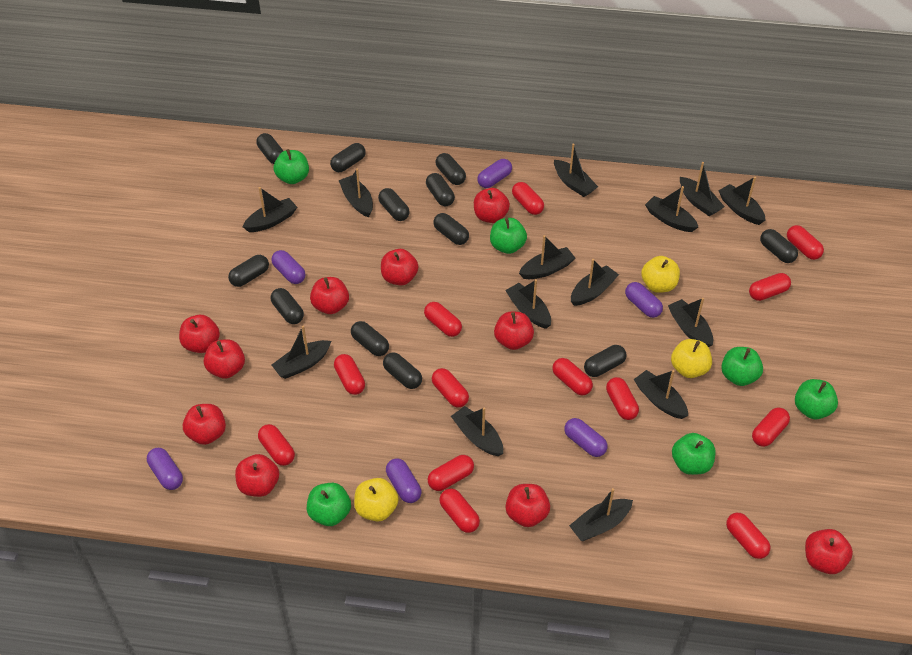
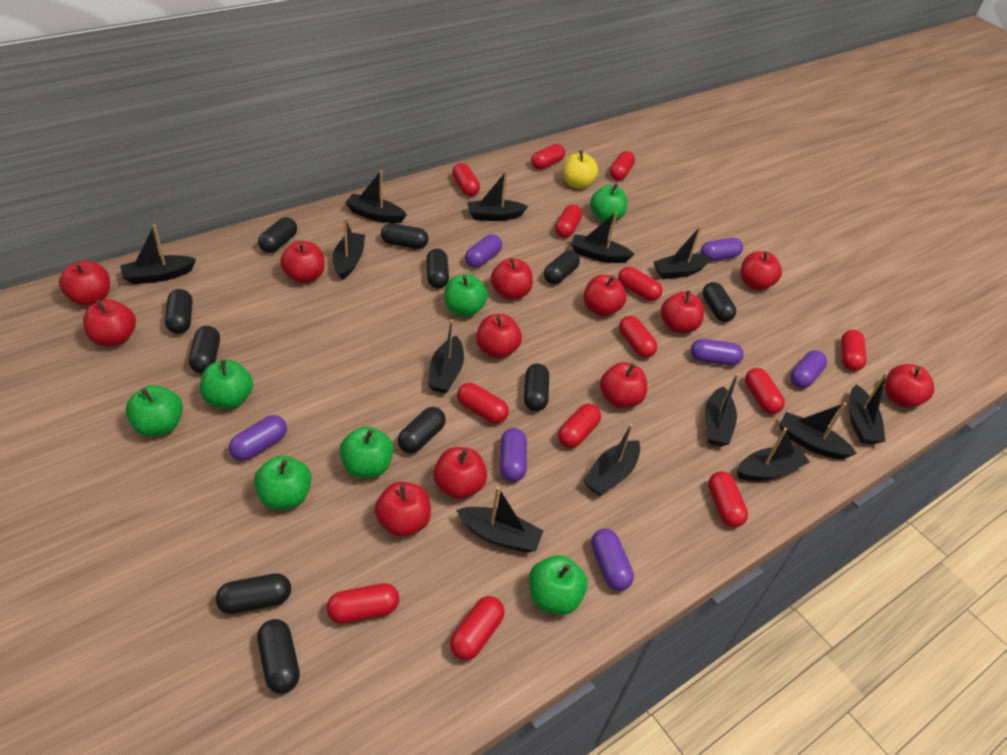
black boat: [242,187,297,232] [272,326,331,379] [339,168,373,217] [451,406,503,456] [505,279,551,329] [519,235,575,279] [554,144,598,197] [569,488,633,541] [571,259,619,306] [634,370,688,419] [645,186,698,232] [668,298,713,347] [680,162,725,216] [718,177,766,225] = 14 -> [120,224,196,284] [333,218,365,280] [345,170,407,223] [428,319,464,393] [456,487,543,553] [467,170,528,221] [571,212,635,263] [583,424,640,496] [653,226,712,279] [705,373,739,446] [737,428,810,481] [779,402,857,459] [849,372,888,444] = 13
black capsule: [228,255,269,287] [257,133,283,164] [271,288,304,324] [330,143,366,172] [351,321,389,356] [378,188,410,221] [383,352,422,389] [426,173,455,206] [433,213,469,245] [436,153,466,185] [584,345,627,377] [760,229,798,263] = 12 -> [165,289,193,334] [189,326,220,373] [216,573,291,614] [257,619,300,694] [258,217,297,253] [381,223,429,249] [398,407,446,453] [426,249,449,288] [524,364,549,411] [544,251,580,284] [702,282,736,322] = 11
green apple: [274,149,309,184] [307,483,351,526] [490,218,527,254] [672,433,715,475] [721,347,763,386] [795,379,838,419] = 6 -> [126,385,183,436] [200,360,253,409] [254,455,312,510] [339,426,394,478] [444,274,488,317] [529,555,588,615] [590,184,628,222] = 7
purple capsule: [147,448,183,490] [271,250,305,284] [386,459,421,503] [477,159,512,188] [564,418,608,457] [625,282,663,318] = 6 -> [229,415,287,461] [465,234,502,268] [500,428,527,482] [591,528,634,591] [691,339,744,365] [700,238,743,261] [790,350,827,388] = 7
red apple: [179,315,220,353] [183,404,226,445] [204,339,245,379] [235,454,279,497] [310,277,349,314] [381,249,418,285] [474,188,510,223] [494,311,534,350] [505,484,550,527] [805,529,853,574] = 10 -> [59,261,110,306] [83,299,136,346] [280,241,325,283] [374,482,431,537] [433,447,487,499] [476,314,522,358] [491,258,533,300] [583,275,626,316] [600,362,647,408] [661,291,704,333] [741,251,782,290] [885,364,934,408] = 12
yellow apple: [354,478,399,522] [641,256,680,293] [671,339,712,378] = 3 -> [563,150,598,189] = 1

